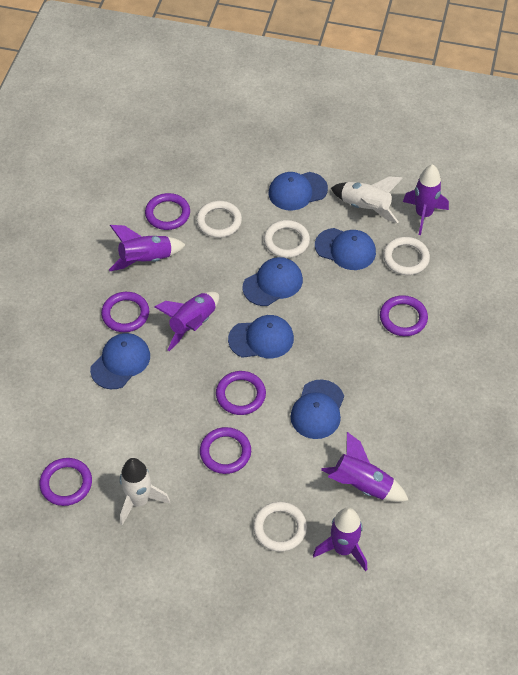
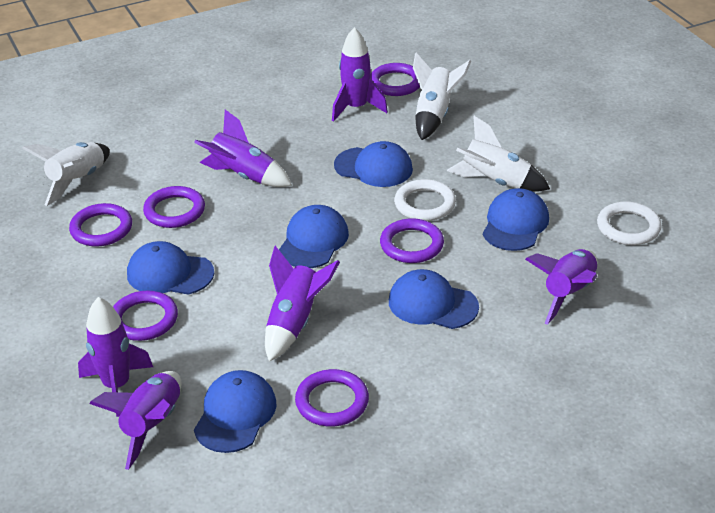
purple rocket: [109,225,186,271] [154,292,219,351] [313,508,367,571] [321,432,409,502] [403,164,449,235] = 5 -> [78,297,153,417] [89,371,181,470] [194,110,292,187] [265,246,340,361] [332,27,388,121] [525,249,597,325] = 6
white ring: [196,201,242,238] [253,501,307,552] [264,220,310,258] [383,237,430,275] = 4 -> [394,179,456,221] [597,201,662,245] = 2
white rocket: [120,458,170,525] [331,176,403,223] = 2 -> [22,142,110,206] [413,53,471,140] [447,116,550,192] = 3

